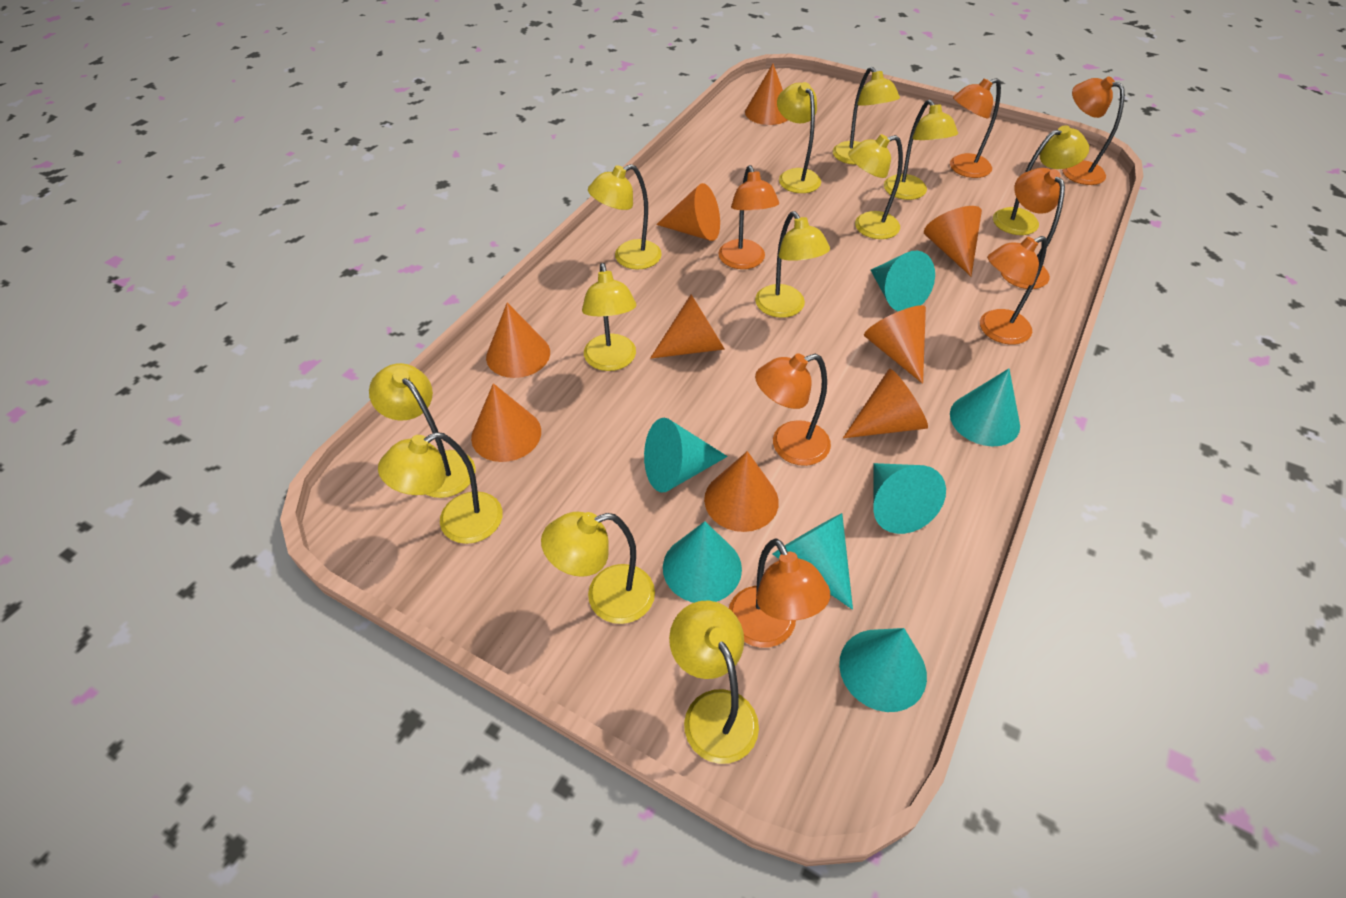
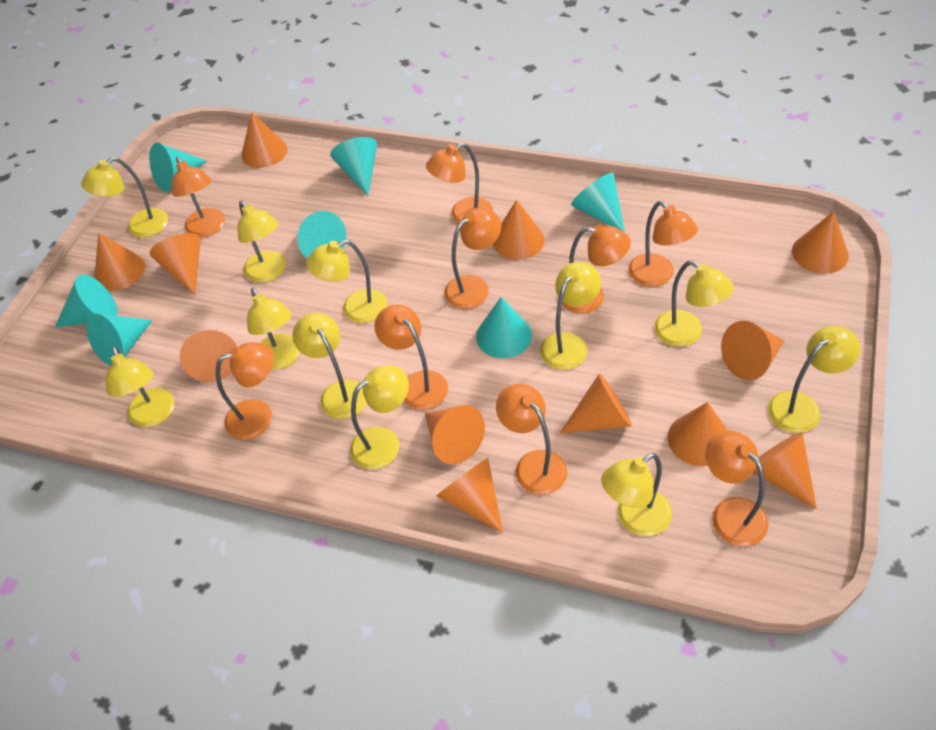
orange cone: [471,383,541,462] [486,303,550,378] [650,295,725,359] [656,183,720,241] [704,451,779,532] [745,64,788,125] [843,369,928,438] [864,305,926,384] [924,206,982,276] = 9 -> [95,233,145,291] [150,233,201,295] [180,330,237,382] [242,112,287,168] [425,405,485,464] [436,458,503,533] [493,200,545,260] [560,373,632,433] [668,402,727,466] [721,321,785,380] [753,432,817,509] [792,211,849,274] = 12
orange lamp: [718,165,779,269] [729,538,830,648] [755,353,831,466] [950,78,1001,178] [980,236,1047,345] [1001,168,1065,289] [1062,76,1125,185] = 7 -> [172,157,225,237] [216,342,274,440] [374,305,448,410] [426,143,493,223] [444,209,501,309] [496,383,567,495] [558,225,631,314] [628,201,698,287] [705,430,768,546] = 9
yellow lamp: [369,363,475,498] [378,432,503,544] [541,512,655,624] [582,263,637,371] [588,164,662,270] [669,600,759,764] [755,211,830,318] [777,82,821,193] [833,67,900,165] [848,134,903,239] [884,100,958,200] [993,125,1089,235] = 12 -> [81,157,168,238] [105,346,175,427] [237,201,286,282] [247,288,300,370] [293,313,367,419] [306,239,387,323] [350,366,409,470] [540,262,601,370] [601,453,672,536] [654,260,734,347] [768,326,860,433] = 11

